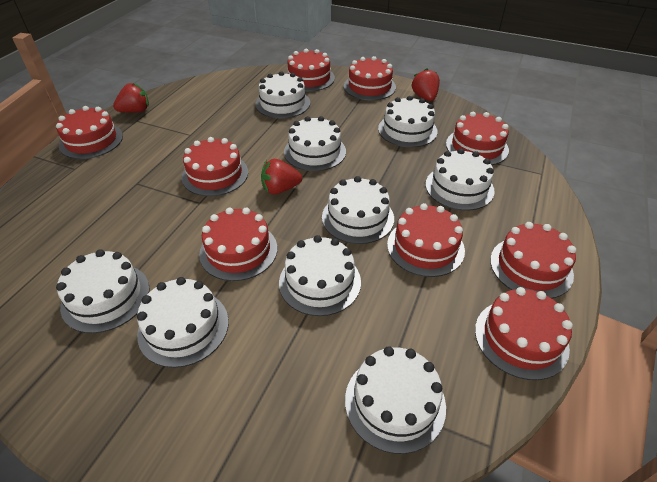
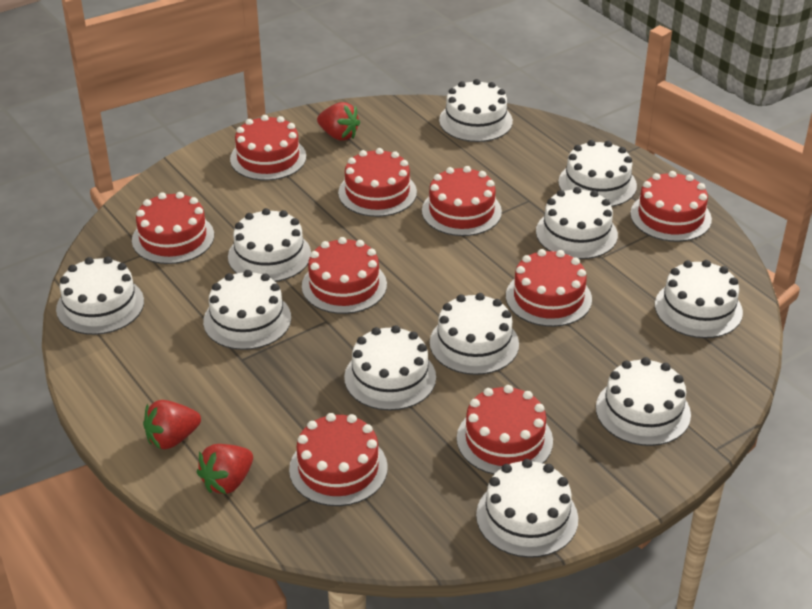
white cake: [56,249,150,333] [137,277,229,368] [255,71,310,119] [279,235,361,316] [284,116,346,171] [322,176,394,244] [345,346,446,454] [378,96,438,148] [425,148,495,211] = 9 -> [56,256,144,335] [203,270,291,350] [228,208,311,282] [344,325,436,411] [430,293,519,375] [439,79,513,142] [476,459,578,558] [536,187,618,259] [558,140,637,207] [596,357,691,446] [655,260,743,338] = 11

